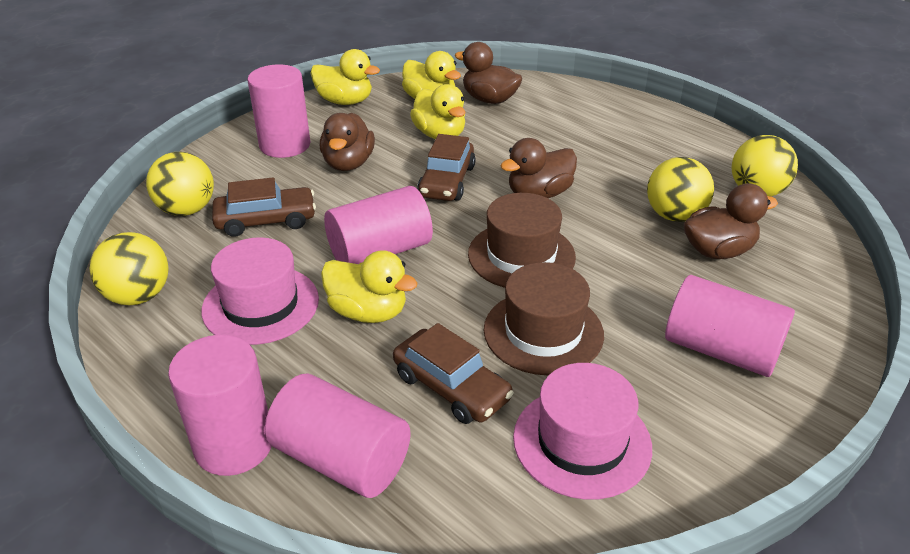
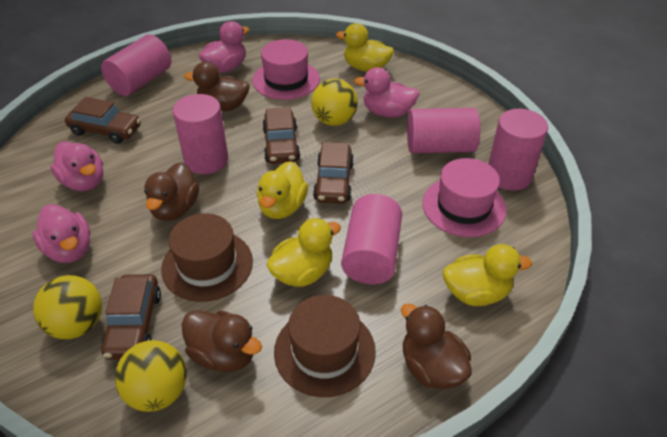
brown car: [212,177,316,237] [393,323,514,424] [417,134,476,201] = 3 -> [65,97,141,144] [101,274,161,360] [262,107,300,164] [313,142,354,204] = 4
pink duck: none = 0 -> [32,204,91,263] [50,141,103,191] [199,21,250,73] [354,67,420,117] = 4
yellow ball: [90,232,169,305] [146,152,214,216] [647,157,714,222] [732,135,798,197] = 4 -> [33,275,102,339] [115,340,187,412] [311,79,358,126] = 3

